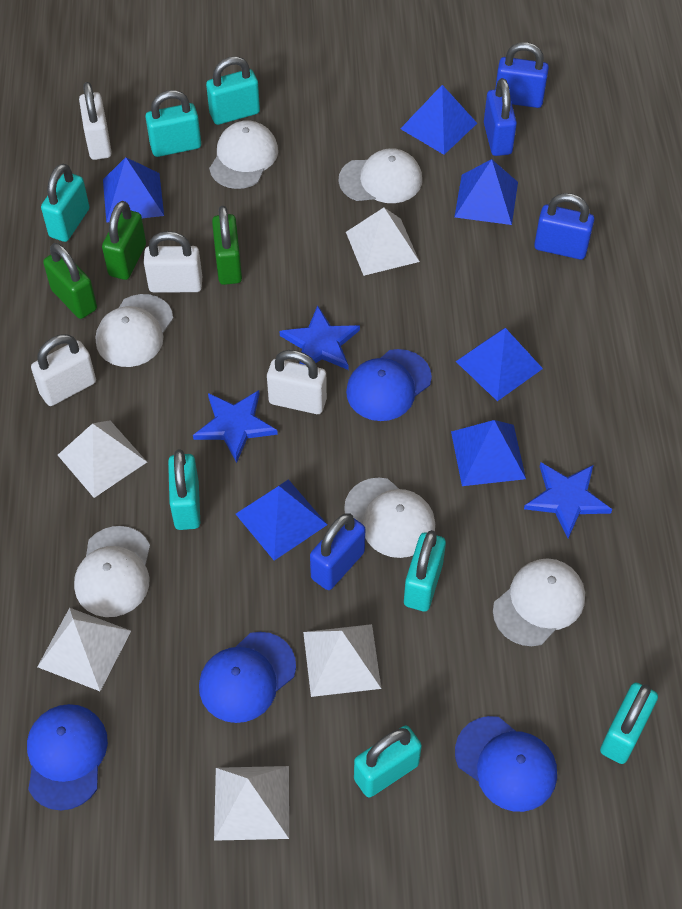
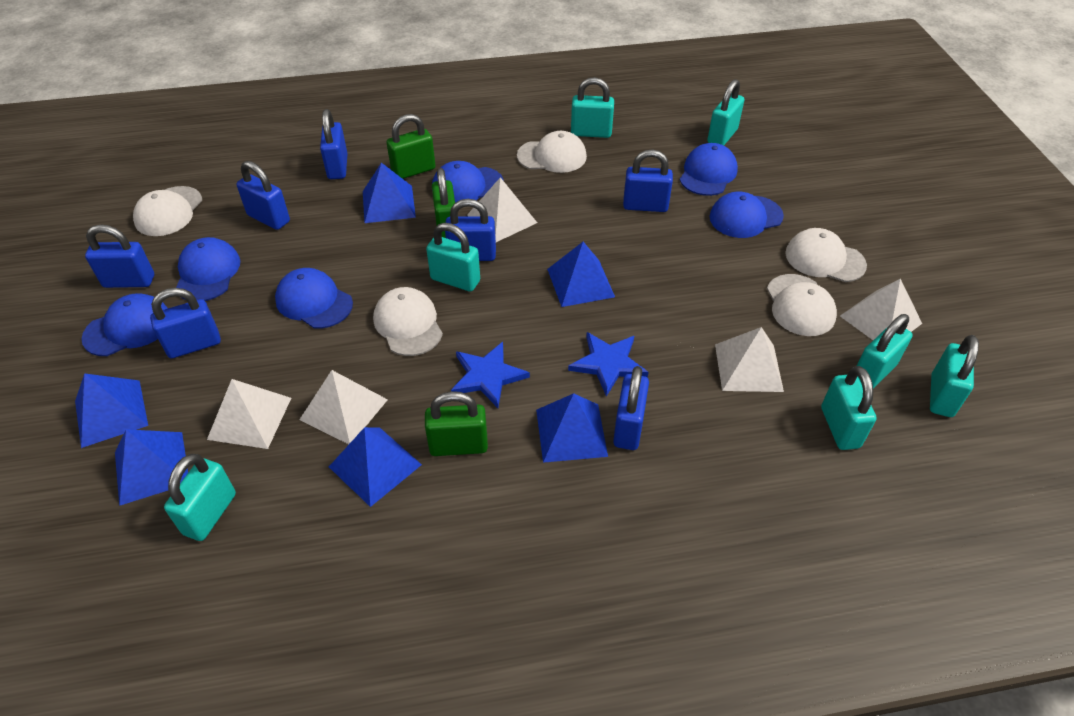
blue cap: [27,704,108,810] [199,632,296,723] [346,349,432,421] [455,716,557,812] = 4 -> [81,293,168,356] [176,237,240,301] [275,268,353,329] [432,161,504,203] [680,143,738,196] [710,191,784,238] = 6
blue padlock: [310,513,365,590] [484,78,517,156] [495,42,549,108] [534,193,594,260] = 4 -> [85,224,154,288] [150,288,221,358] [237,161,290,230] [320,109,347,179] [445,199,496,261] [613,366,649,450] [623,150,673,212] = 7
blue star: [193,390,278,463] [280,305,360,370] [524,462,612,539] = 3 -> [451,342,530,408] [568,332,648,397] = 2
white cap: [74,526,150,617] [96,294,173,367] [209,120,278,189] [339,148,422,203] [344,478,435,558] [493,558,585,646] = 6 -> [133,186,202,236] [373,287,443,356] [517,131,587,173] [767,274,837,336] [785,228,867,282] = 5
white padlock: [31,334,96,406] [79,82,112,160] [144,231,202,293] [267,350,327,414] = 4 -> none = 0

